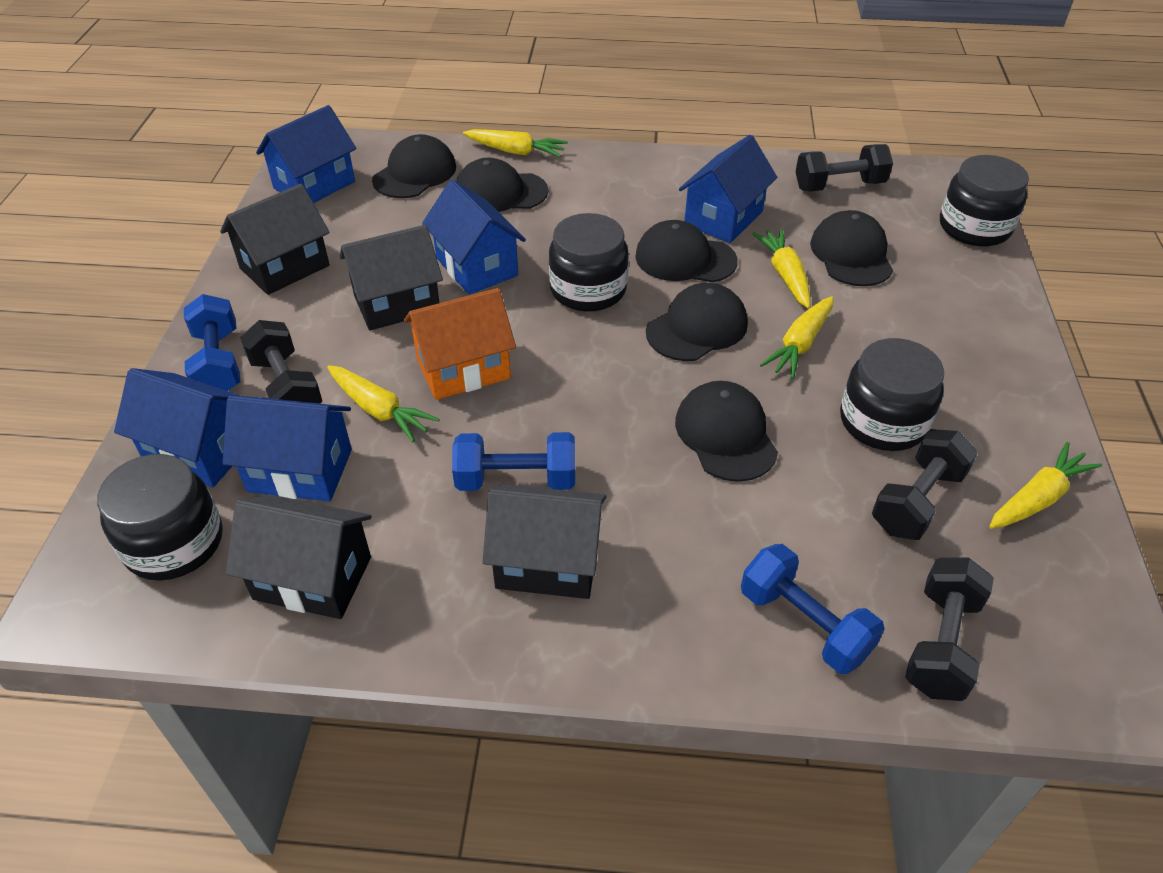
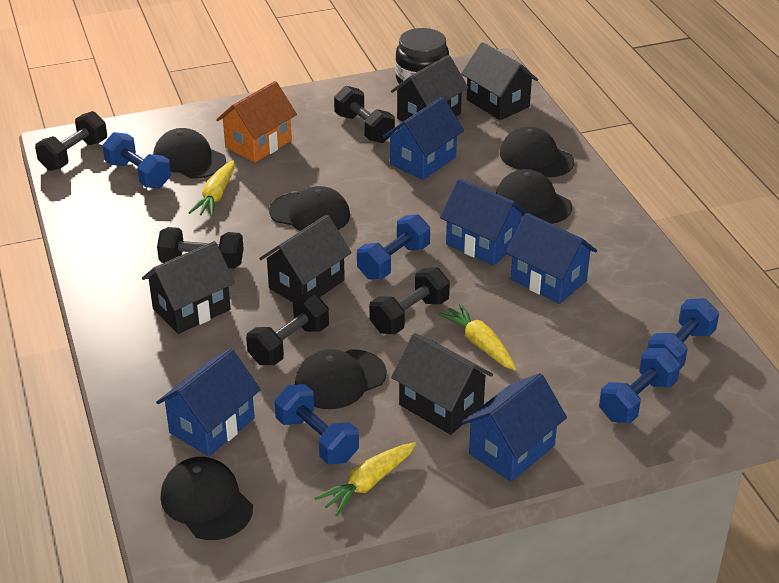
black dumbbell: [240,320,322,404] [796,144,893,192] [872,429,977,540] [905,558,994,701] = 4 -> [35,111,107,171] [157,227,244,269] [246,294,329,365] [334,86,395,143] [369,267,450,334] = 5
black house: [220,184,330,295] [226,495,372,619] [340,225,443,330] [482,484,607,599] = 4 -> [142,241,235,334] [259,215,351,302] [391,55,469,121] [391,333,493,435] [461,42,538,120] = 5
black jar: [97,454,223,581] [549,213,629,312] [840,338,944,451] [940,155,1029,246] = 4 -> [395,28,449,84] = 1
blue dumbbell: [184,294,240,391] [452,432,575,491] [741,544,885,674] = 3 -> [102,132,171,188] [275,384,359,464] [357,214,430,279] [599,348,680,423] [647,298,719,369] = 5
yellow carrot: [327,365,440,442] [463,129,568,157] [752,229,811,309] [760,296,834,379] [989,442,1102,529] = 5 -> [188,160,235,217] [315,442,416,516] [438,303,517,371] = 3

